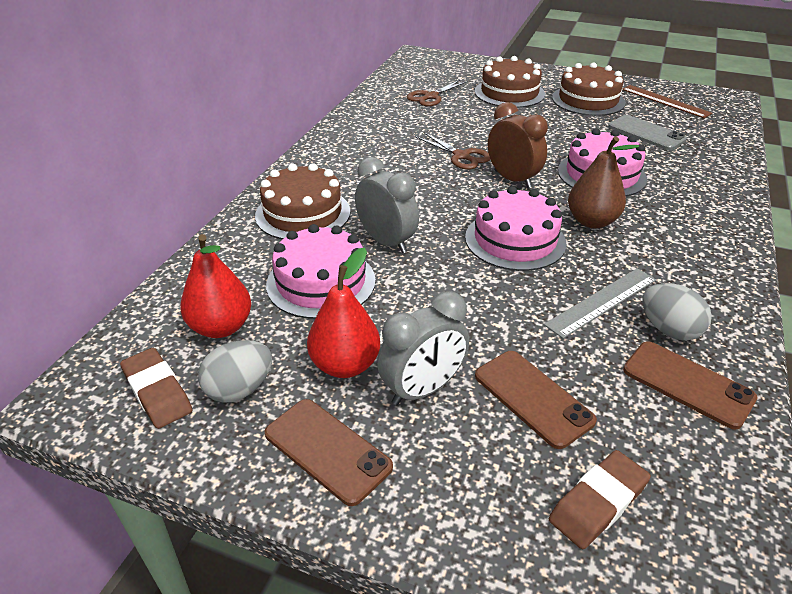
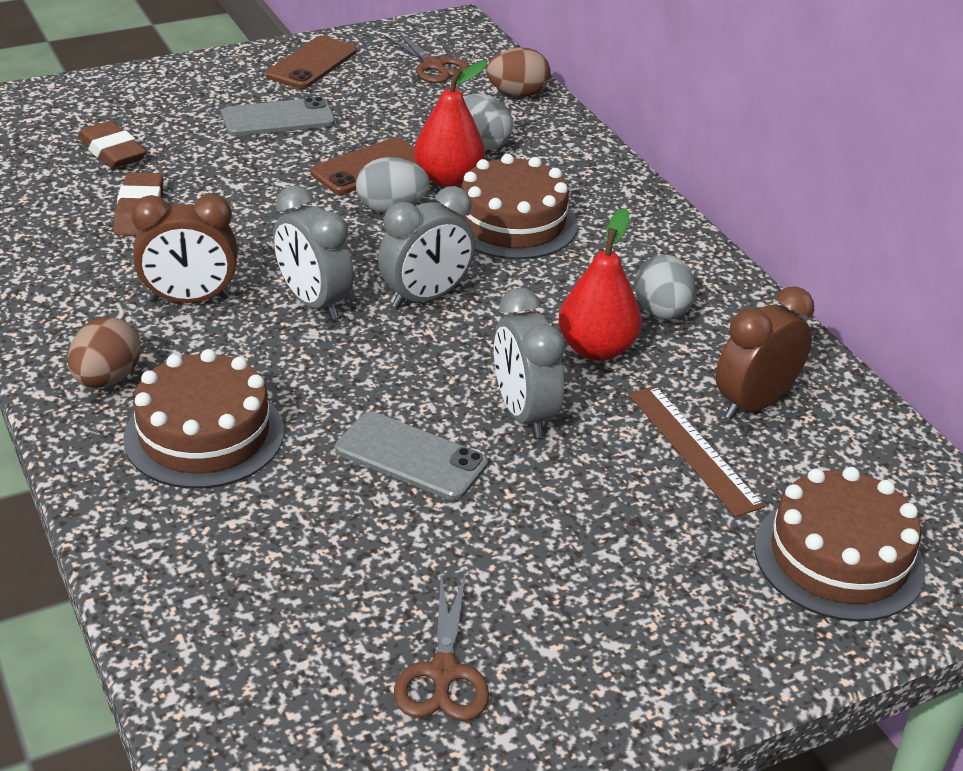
brown clock: [488,102,548,188] = 1 -> [131,194,237,303] [716,286,814,420] = 2
brown egg: none = 0 -> [68,317,140,388] [486,47,550,97] = 2
brown pear: [568,136,639,228] = 1 -> none = 0
brown phone: [265,399,393,506] [475,351,597,449] [623,341,757,429] = 3 -> [266,36,357,89] [311,137,417,194] = 2
grey clock: [355,157,419,253] [377,291,469,405] = 2 -> [273,185,354,320] [378,186,475,309] [494,288,565,438] = 3
grey egg: [198,340,272,403] [642,283,712,341] = 2 -> [356,157,430,213] [463,94,513,150] [635,255,696,320] = 3
grey phone: [608,115,687,150] = 1 -> [222,97,335,136] [335,412,488,500] = 2
grey ruler: [544,268,656,339] = 1 -> none = 0
pink cake: [266,224,376,319] [465,186,566,271] [558,128,647,197] = 3 -> none = 0

